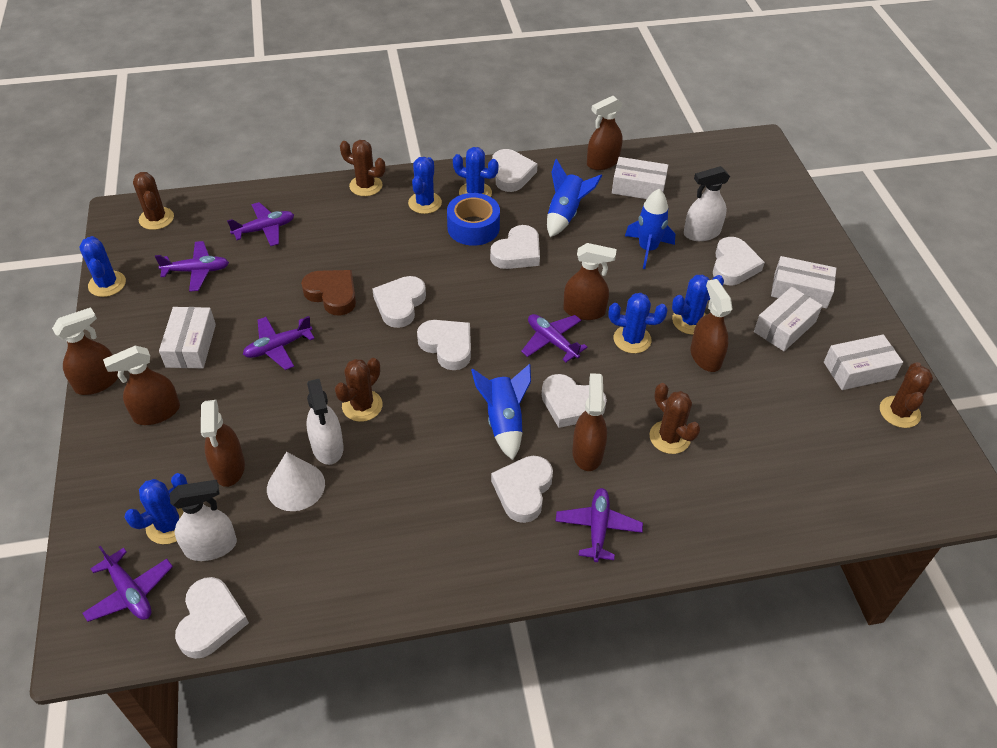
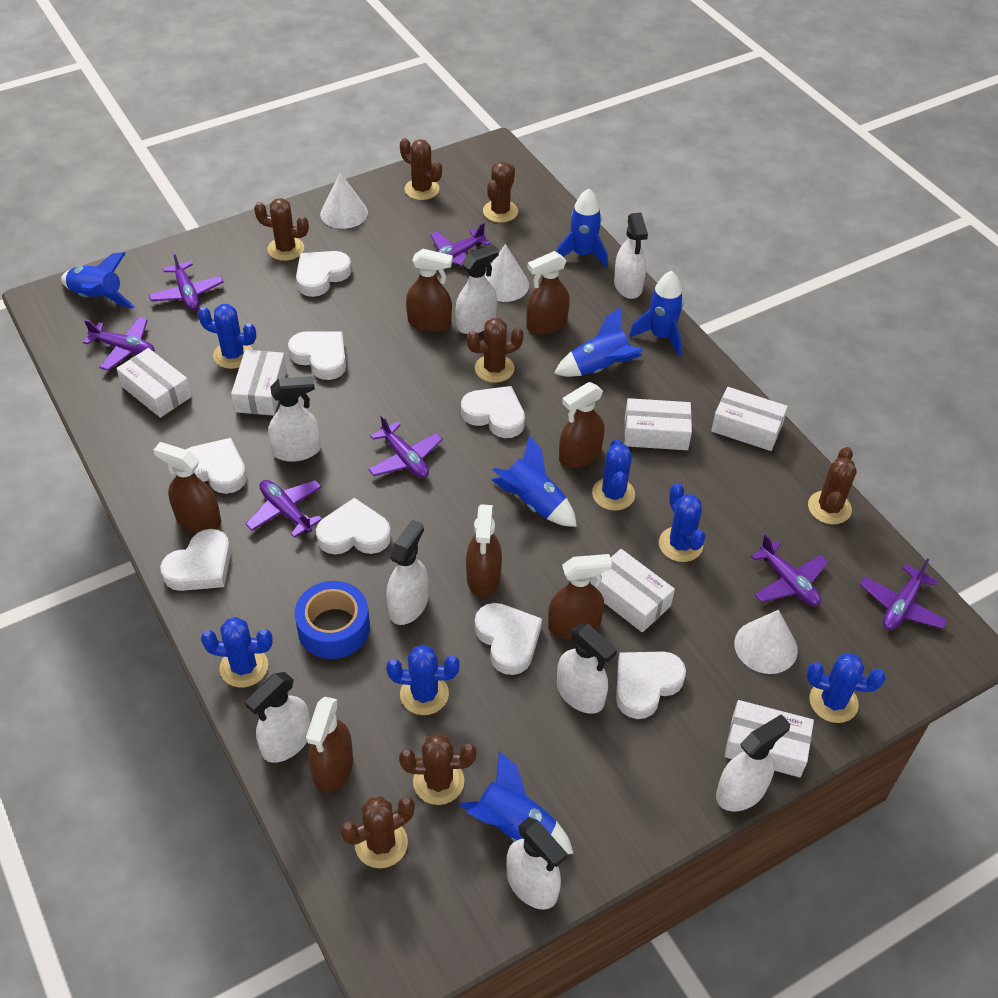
blue rocket: [471,364,531,460] [547,159,602,237] [625,189,675,269] = 3 -> [61,252,135,308] [459,751,574,854] [492,435,577,527] [554,307,643,377] [557,188,608,268] [629,271,684,356] = 6
brown cactus: [133,172,174,230] [335,358,383,422] [340,140,385,196] [649,383,701,454] [880,362,933,428] = 5 -> [254,198,309,261] [340,796,415,868] [399,733,476,805] [400,138,442,200] [467,318,524,383] [483,161,518,223] [808,447,857,524] = 7
brown heart: [301,270,356,316] = 1 -> none = 0
purple plane: [82,546,173,622] [155,241,229,292] [227,202,294,246] [243,316,315,370] [521,314,588,362] [556,488,643,562] = 6 -> [83,317,155,371] [149,251,224,310] [246,480,322,538] [368,415,443,478] [430,222,491,267] [751,534,828,606] [860,559,948,630] = 7
white box: [159,307,216,368] [612,157,668,199] [754,287,823,351] [771,256,836,308] [824,334,903,390] = 5 -> [116,348,192,418] [231,350,287,416] [591,549,675,632] [624,398,692,450] [711,387,788,451] [725,700,814,777] = 6
white cone: [267,452,325,511] = 1 -> [320,172,368,229] [484,244,529,302] [734,610,798,674] = 3
white spray bottle: [170,480,237,561] [306,379,344,465] [684,166,730,241] = 3 -> [245,672,310,763] [268,376,321,462] [386,520,428,625] [455,244,499,334] [506,817,568,910] [557,623,617,714] [614,212,648,299] [716,714,790,811] = 8

